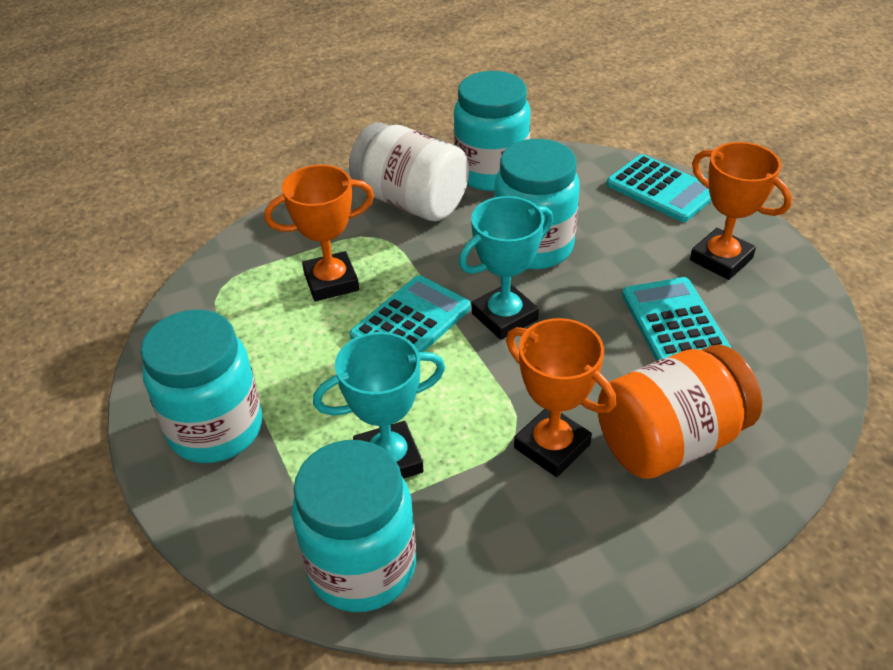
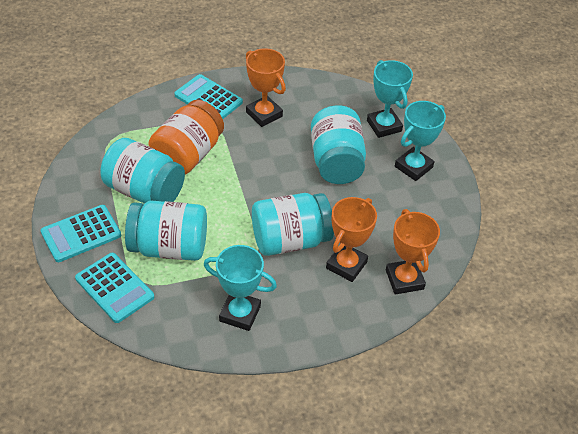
turquoise trophy: [313,332,445,479] [459,196,553,340] = 2 -> [204,245,277,331] [367,60,413,138] [395,101,446,181] = 3
white jar: [349,122,469,221] = 1 -> none = 0

